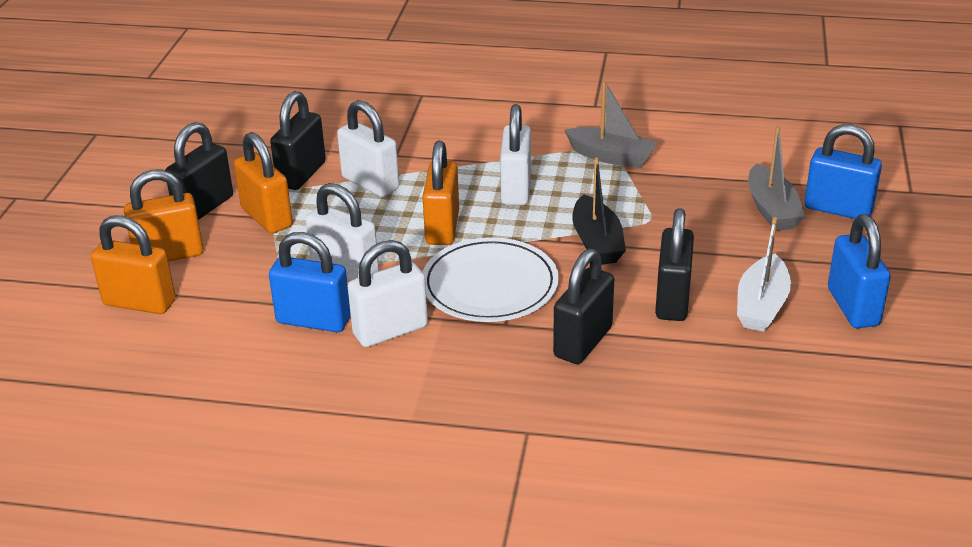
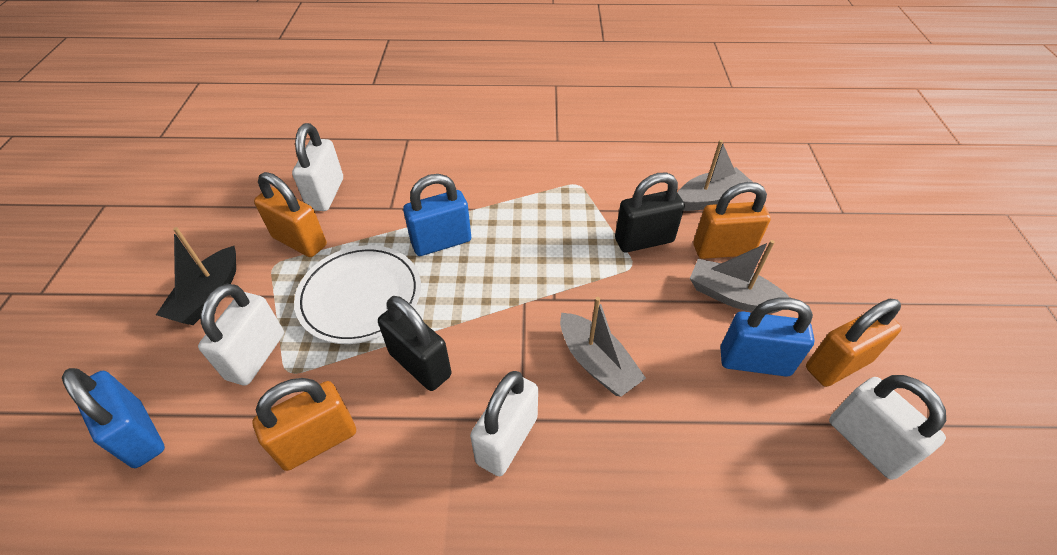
black padlock: [165,122,233,220] [270,91,326,190] [553,249,614,364] [655,208,694,321] = 4 -> [378,296,452,391] [615,173,685,253] = 2
grey boat: [564,80,658,168] [748,126,805,231] = 2 -> [560,297,646,397] [677,140,752,211] [690,240,790,313] = 3
white boat: [737,217,791,332] = 1 -> none = 0

